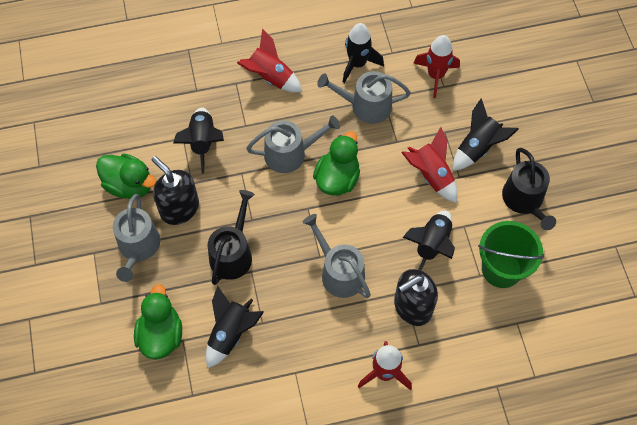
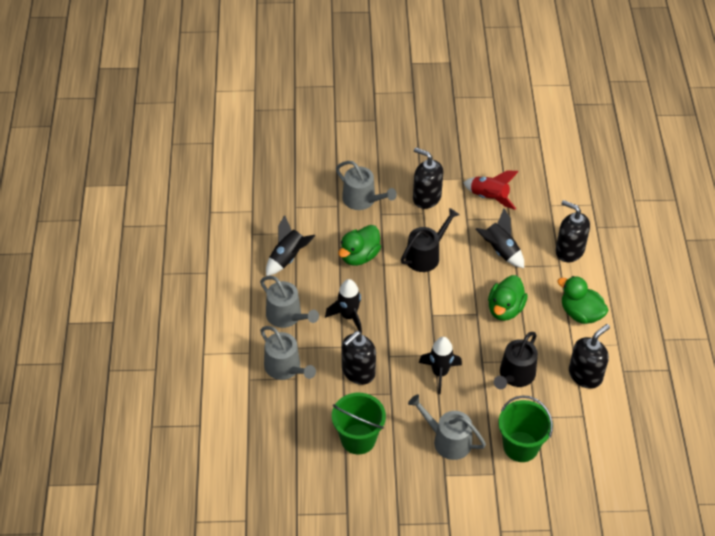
black rocket: [173,107,224,174] [206,286,264,368] [343,23,384,83] [403,210,455,270] [453,98,519,171] = 5 -> [266,215,315,276] [325,279,362,333] [419,337,462,394] [476,209,524,268] = 4
black soap dispenser: [151,156,199,225] [394,269,438,326] = 2 -> [342,331,376,385] [413,147,444,209] [555,200,590,262] [569,324,610,389] = 4
green bucket: [478,221,544,288] = 1 -> [332,393,386,454] [498,395,553,462] = 2
red rocket: [237,29,302,93] [358,341,412,390] [401,127,458,203] [413,35,460,98] = 4 -> [463,170,519,210] = 1

